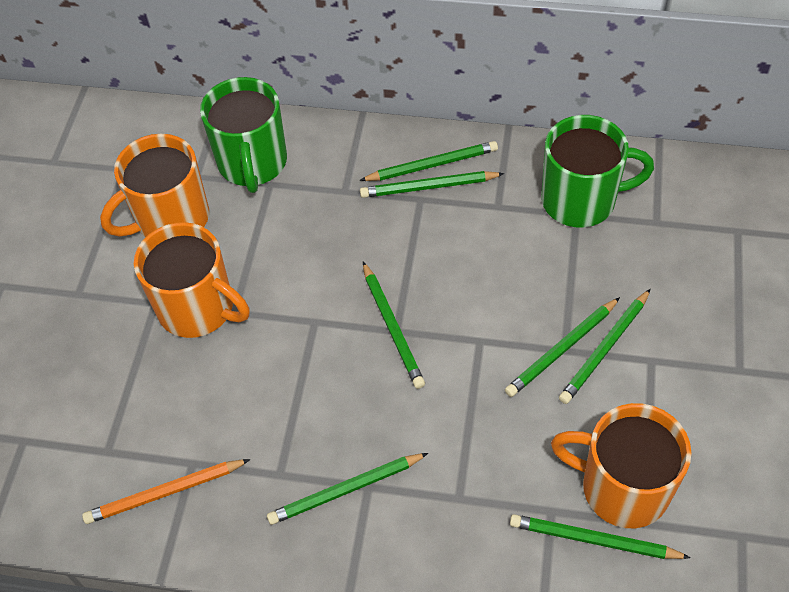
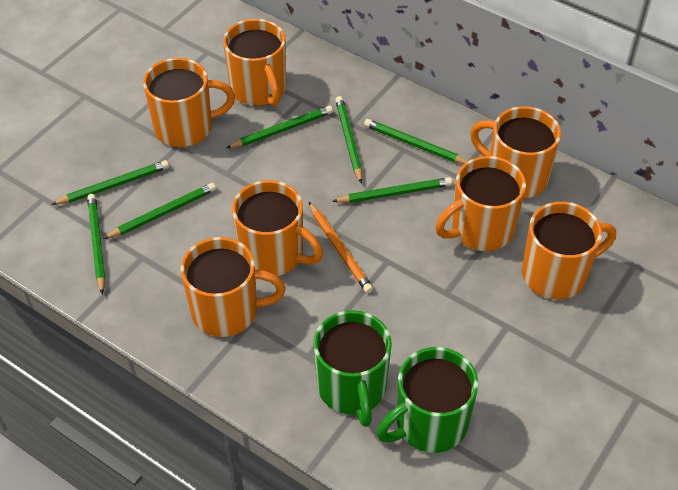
orange mug: [100,134,209,237] [134,222,250,338] [551,403,692,528] = 3 -> [143,58,235,147] [181,237,286,337] [223,19,286,106] [232,180,323,276] [435,156,526,251] [470,106,561,199] [522,202,616,299] = 7

